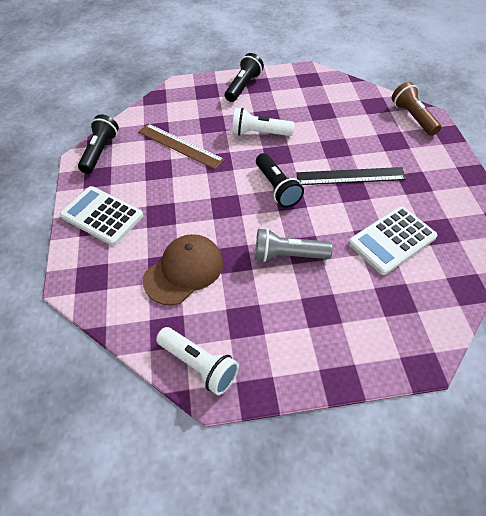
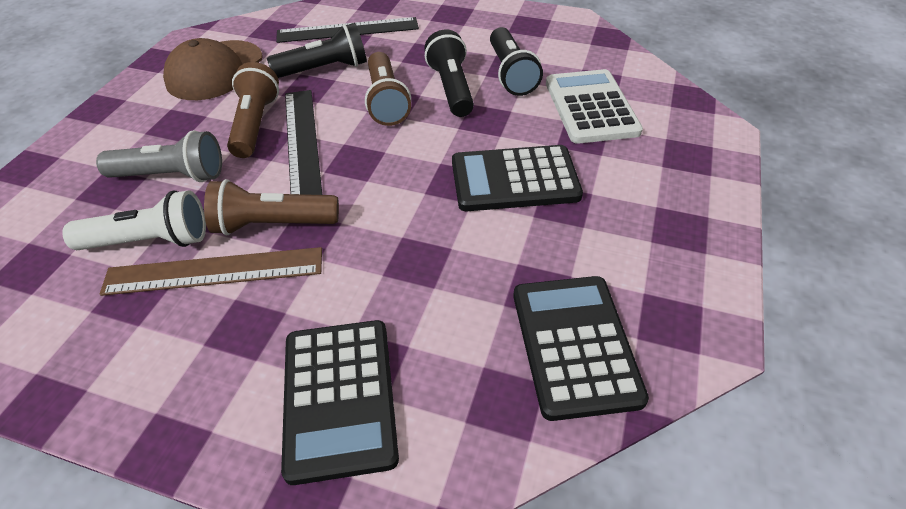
black calculator: none = 0 -> [281,320,399,485] [452,145,583,211] [513,276,649,421] = 3
black ruler: [296,167,406,185] = 1 -> [276,17,419,43] [285,90,322,195] = 2
brown flashlight: [392,82,441,136] = 1 -> [204,179,339,235] [227,62,279,158] [365,52,411,126] = 3
white calculator: [60,186,143,246] [349,206,437,275] = 2 -> [546,69,643,144] = 1
white flashlight: [156,327,239,395] [232,108,294,136] = 2 -> [62,190,206,250] = 1

